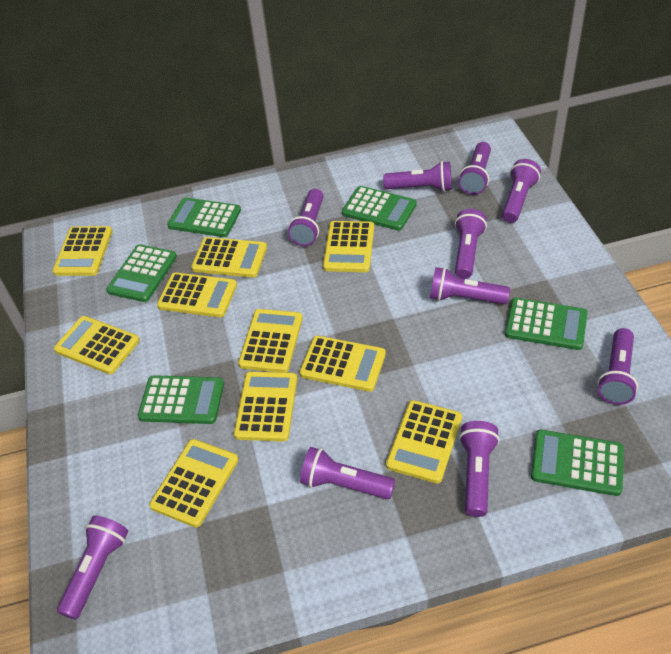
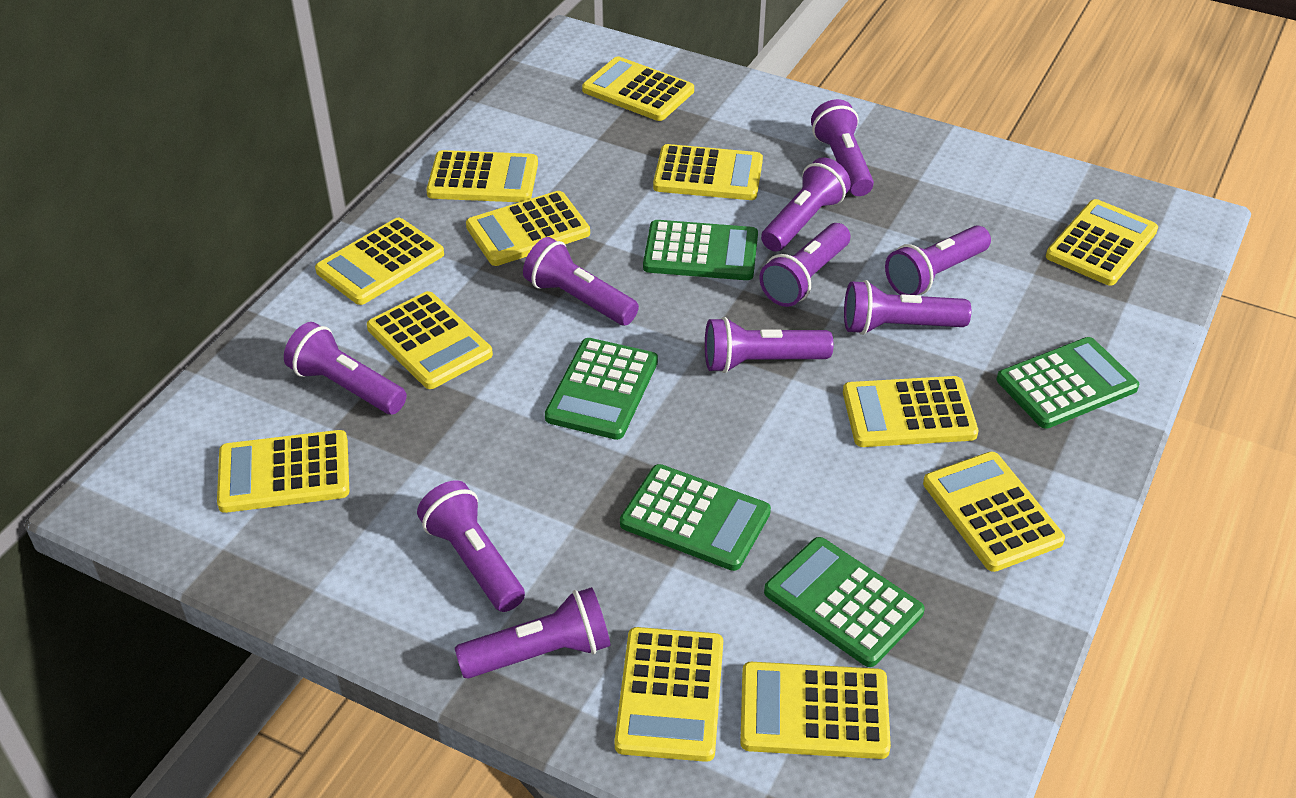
green calculator: [106,244,177,302] [138,375,224,424] [167,197,241,237] [342,186,417,231] [505,298,588,350] [531,430,624,496] = 6 -> [545,338,658,440] [620,464,771,571] [643,220,758,280] [764,537,925,667] [997,337,1139,429] = 5
yellow calculator: [52,226,112,276] [54,316,140,374] [149,439,239,528] [157,272,237,317] [191,237,267,278] [234,372,297,442] [238,309,303,373] [299,336,386,392] [323,221,374,272] [386,400,462,484] = 10 -> [217,430,349,513] [315,218,444,305] [367,291,493,389] [426,150,538,202] [466,191,590,266] [582,56,694,121] [614,627,723,762] [653,144,763,200] [740,662,891,759] [843,376,978,447] [923,452,1065,572] [1046,199,1158,286] = 12

